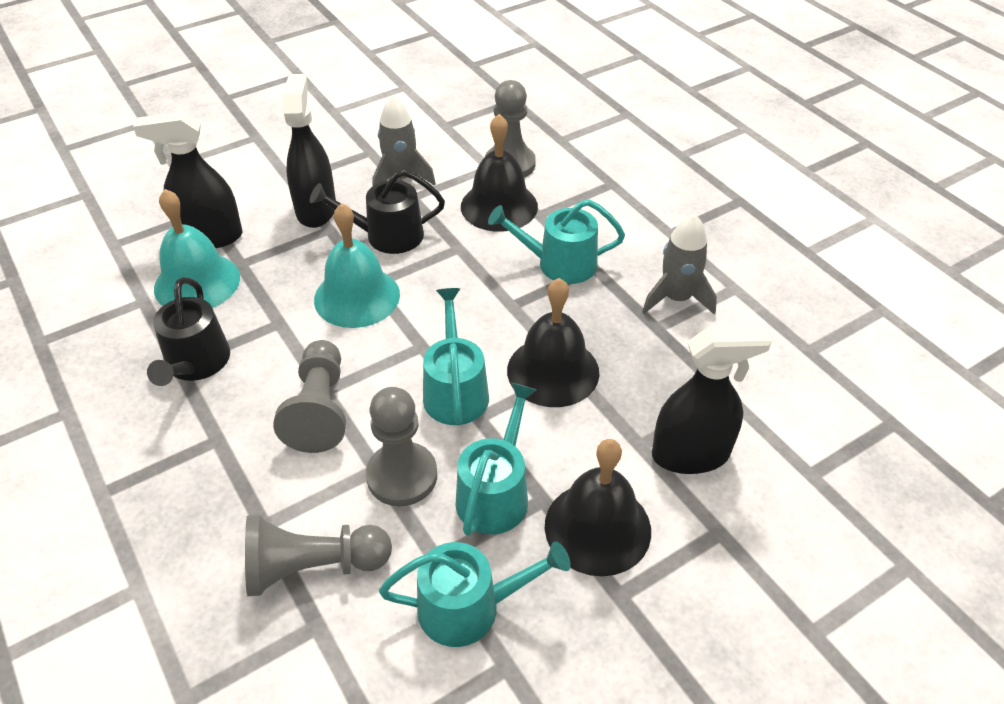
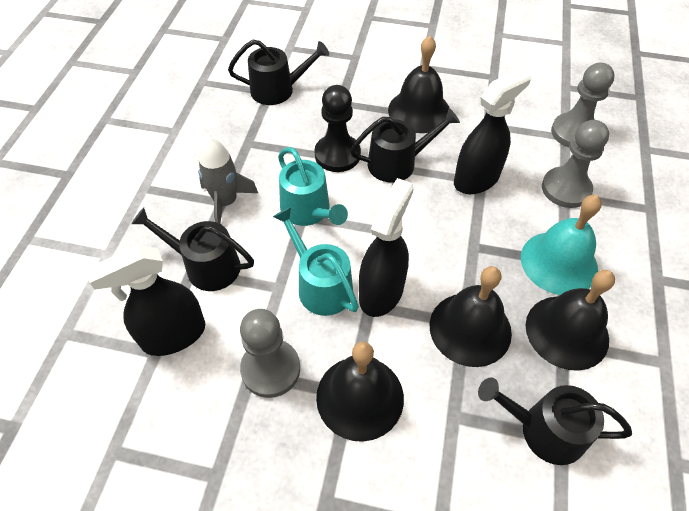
black bell: [461,114,538,232] [507,278,600,407] [545,439,651,576] = 3 -> [316,342,404,442] [388,36,450,133] [430,266,512,367] [526,270,615,371] = 4
black pawn: none = 0 -> [314,85,361,172] = 1
black watering can: [147,277,230,386] [310,170,445,254] = 2 -> [131,208,254,291] [228,40,329,105] [350,108,460,183] [478,377,632,465] = 4
grey pawn: [245,515,392,596] [273,340,346,453] [366,387,437,506] [485,80,536,178] = 4 -> [240,309,300,398] [542,120,609,208] [551,63,615,147] = 3
grey rocket: [373,95,436,186] [642,214,717,315] = 2 -> [198,137,258,224] = 1
turquoise bell: [154,189,240,308] [314,203,400,328] = 2 -> [521,195,602,295] = 1
turquoise watering can: [379,542,571,647] [423,288,489,425] [455,383,537,536] [488,200,625,284] = 4 -> [273,207,359,316] [278,147,348,226] = 2

